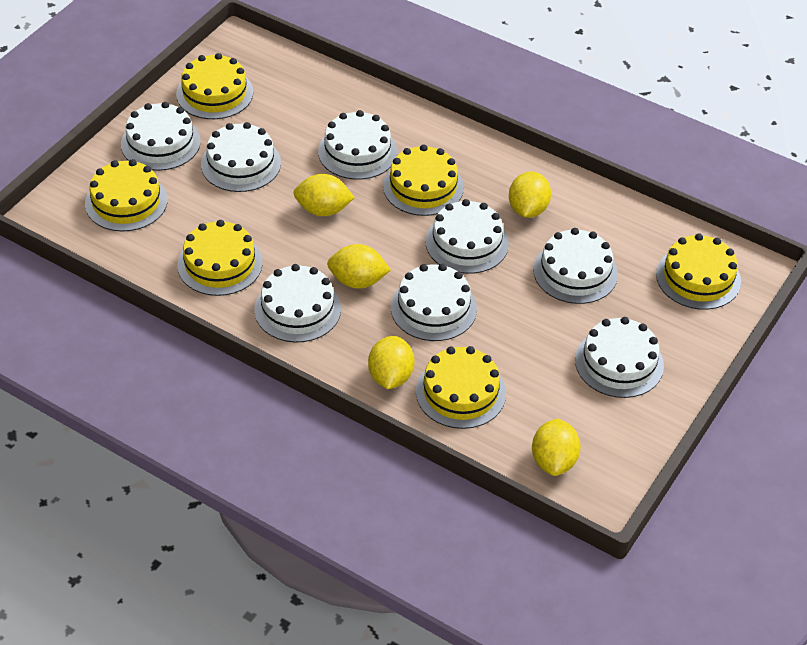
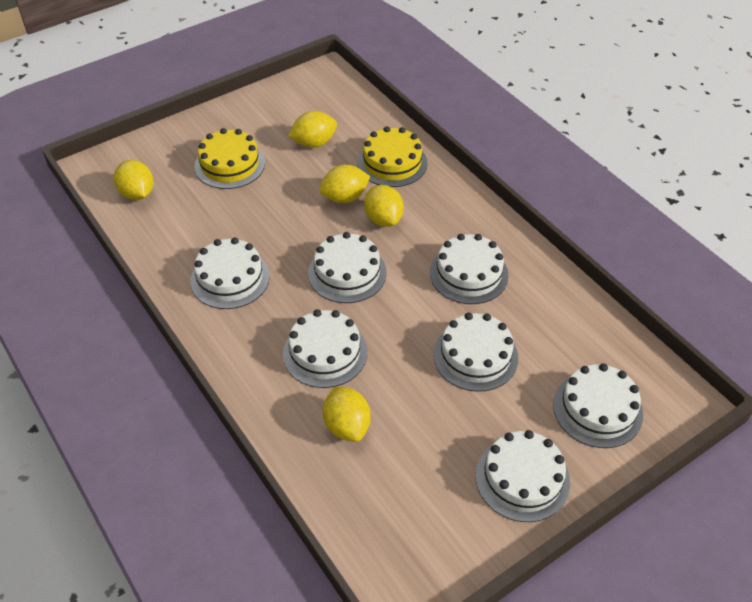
white cake: [121,102,201,171] [201,122,281,192] [254,264,341,342] [318,110,397,180] [391,264,477,341] [425,199,509,274] [533,228,618,304] [575,317,664,398] = 8 -> [190,238,270,309] [283,309,367,388] [308,232,387,303] [430,234,509,304] [433,313,518,392] [476,430,570,522] [553,363,643,448] = 7
yellow cake: [85,159,168,232] [176,53,253,119] [177,220,262,296] [383,144,464,216] [416,346,506,429] [656,233,741,310] = 6 -> [195,128,265,189] [357,126,428,187] = 2

